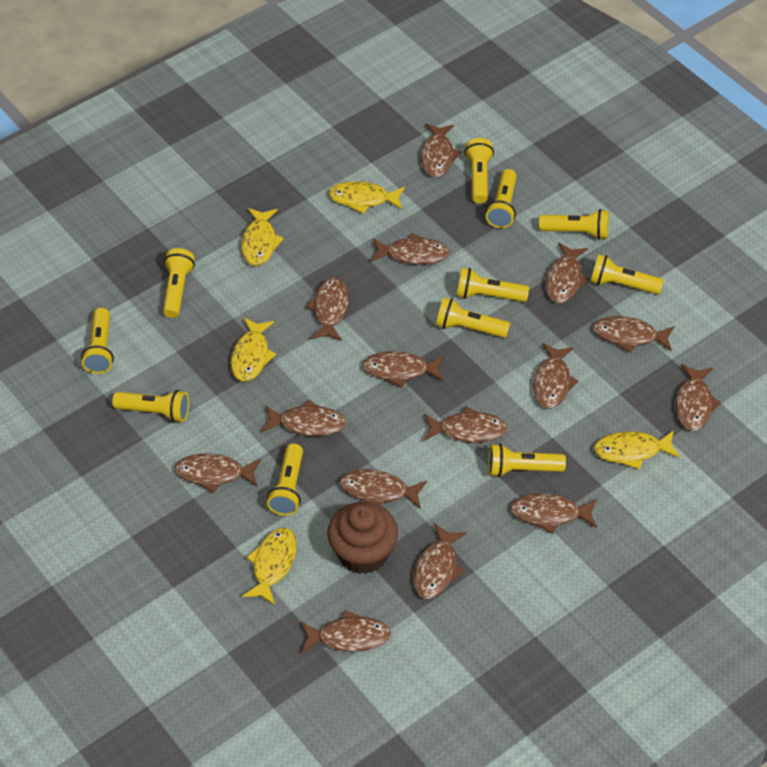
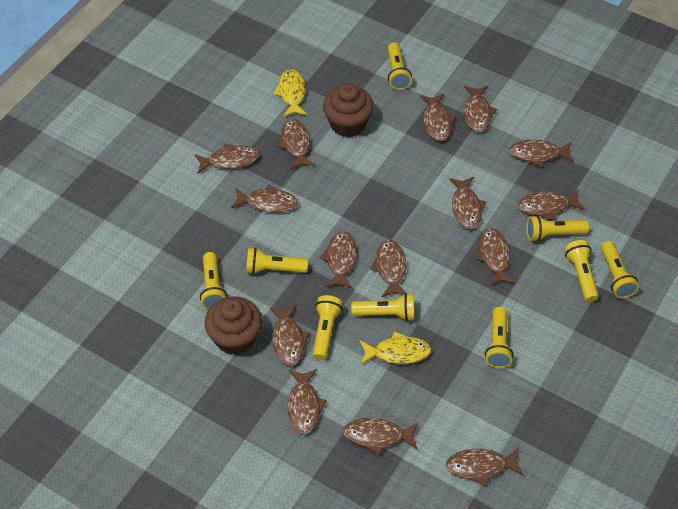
brown cupcake: [327,502,398,574] = 1 -> [204,296,262,355] [323,83,374,137] = 2
yellow fish: [231,318,276,382] [241,208,284,266] [242,528,297,605] [328,181,405,214] [594,430,680,469] = 5 -> [273,69,307,117] [359,331,432,365] = 2
yellow flashlight: [81,308,114,374] [112,390,189,423] [163,248,195,318] [267,444,303,516] [436,298,510,338] [457,268,529,302] [464,138,494,204] [486,169,517,228] [488,444,566,477] [539,209,609,240] [590,254,664,294] = 11 -> [200,252,227,310] [246,247,308,274] [313,295,343,360] [351,293,414,321] [388,42,412,90] [485,307,514,368] [526,215,589,242] [564,240,599,302] [601,241,639,298] = 9

